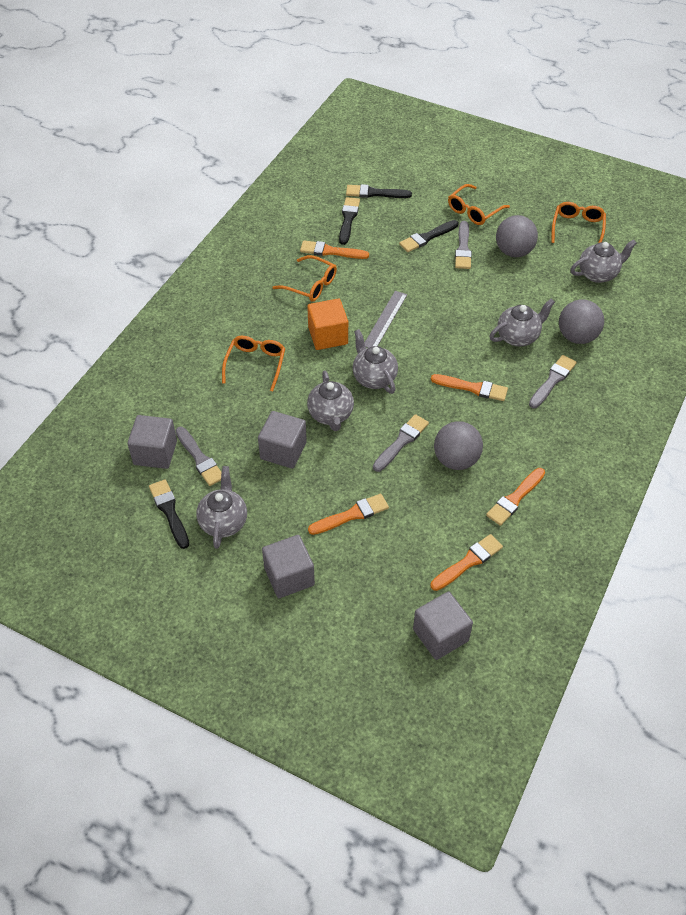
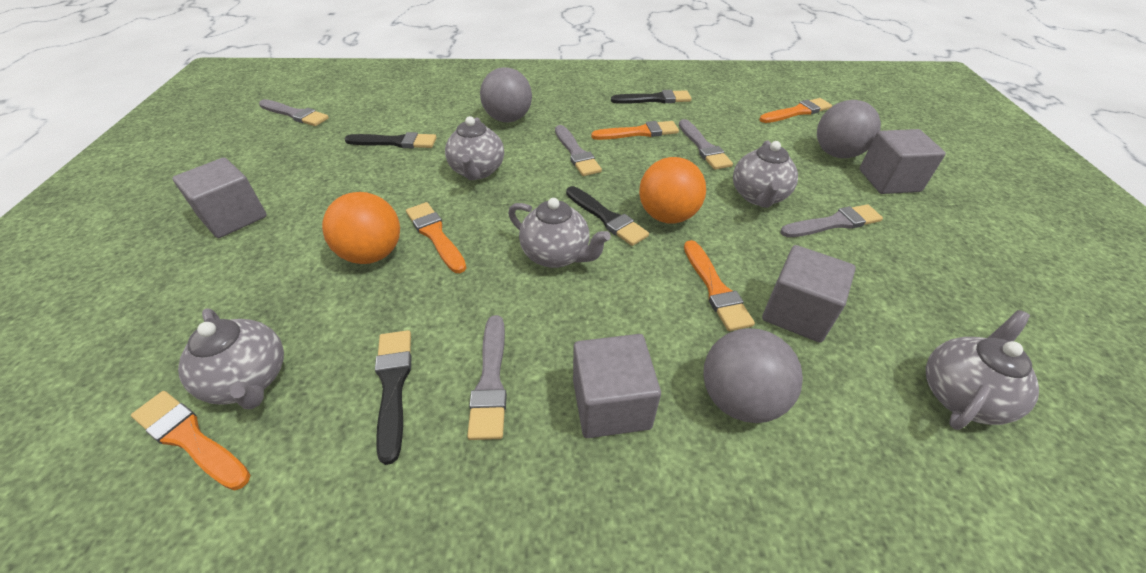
grey brush: [175,427,222,486] [373,414,429,472] [455,221,472,269] [529,355,577,408] = 4 -> [259,99,329,126] [467,315,507,440] [555,125,602,176] [679,119,733,170] [780,204,883,237] = 5
grey ruler: [364,291,407,348] = 1 -> none = 0
orange ball: none = 0 -> [322,192,400,264] [639,157,706,223] = 2
orange cube: [307,298,348,350] = 1 -> none = 0
orange glasses: [222,336,285,392] [273,255,337,302] [448,184,510,225] [551,202,606,243] = 4 -> none = 0

